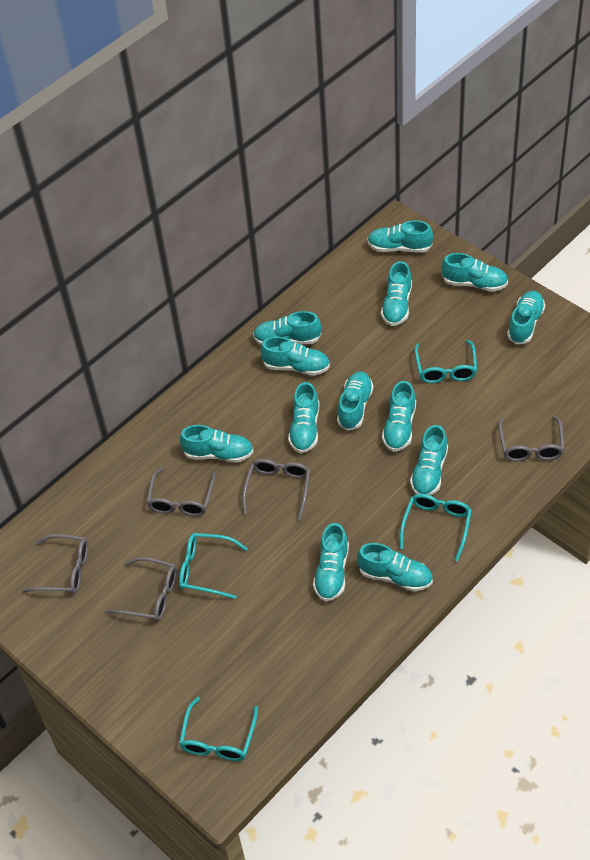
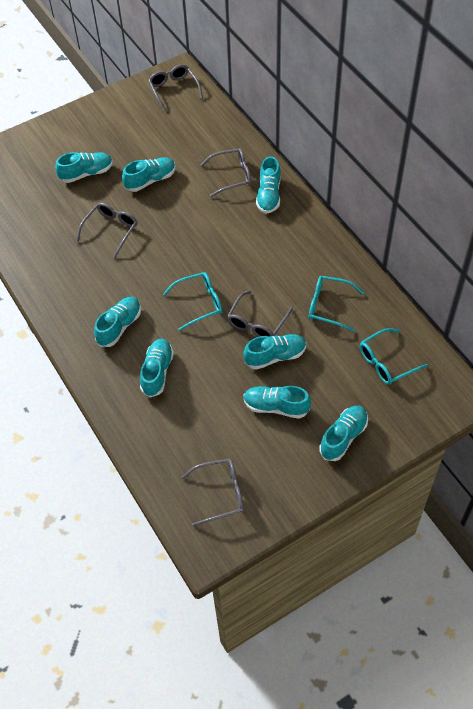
turquoise glasses: [179,533,248,599] [179,697,258,761] [399,494,472,562] [414,340,477,383] = 4 -> [163,272,222,331] [309,276,364,332] [360,328,428,385] = 3
turquoise shoe: [180,425,253,463] [253,311,321,345] [260,337,330,376] [288,382,319,453] [313,523,349,602] [337,372,373,431] [357,543,433,592] [367,220,433,253] [381,261,412,326] [382,381,416,452] [410,425,448,495] [441,253,508,292] [507,291,545,345] = 13 -> [55,152,113,183] [94,297,141,347] [122,157,176,192] [140,339,174,397] [243,334,306,370] [243,386,311,419] [256,156,281,214] [319,406,368,461] = 8

